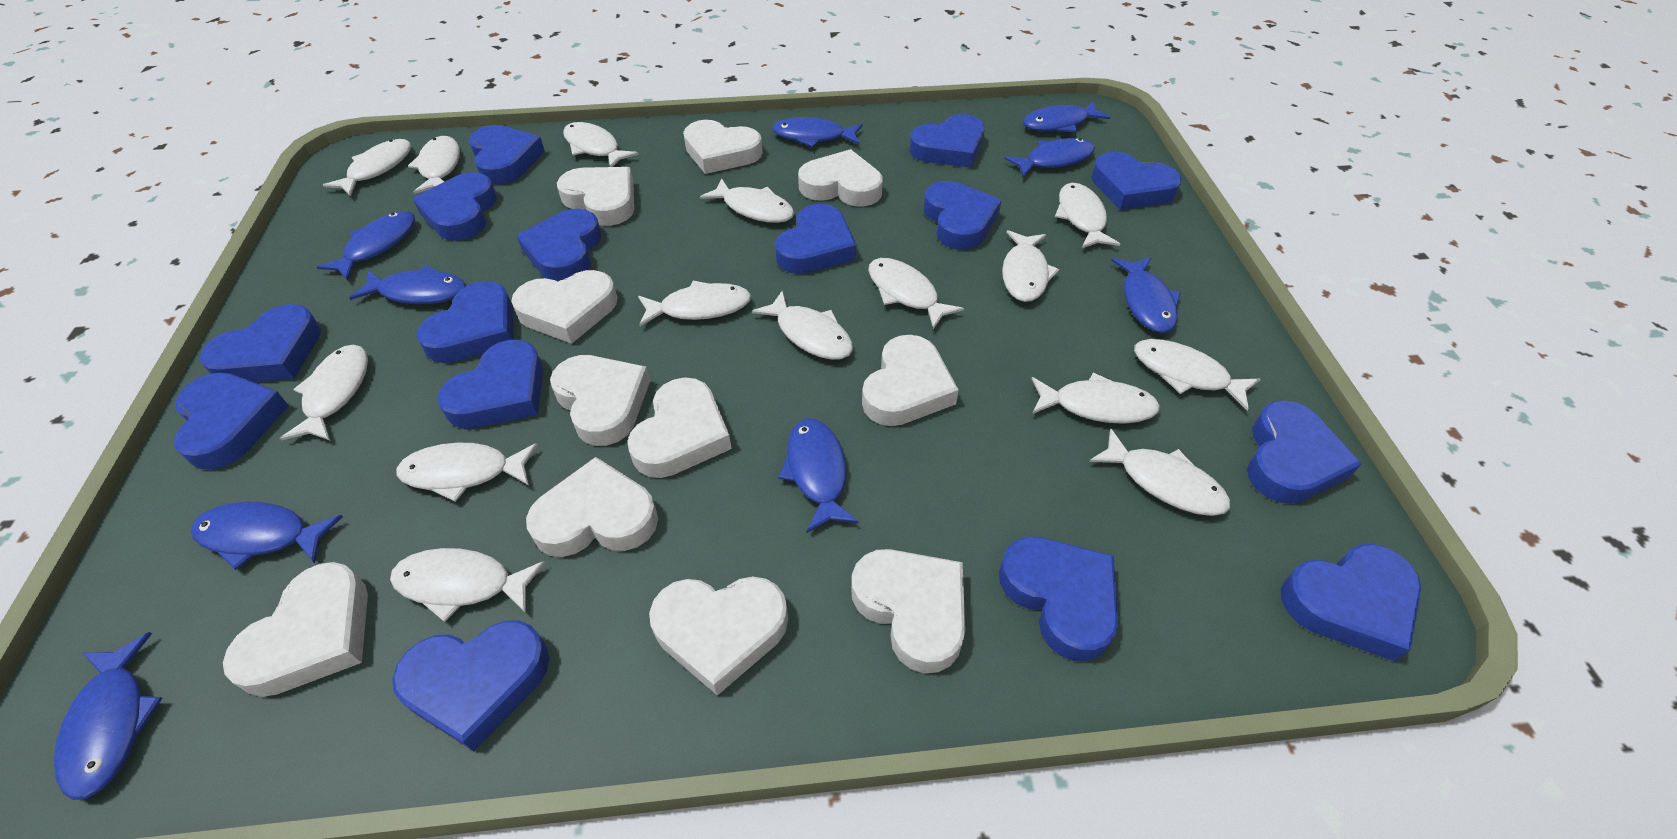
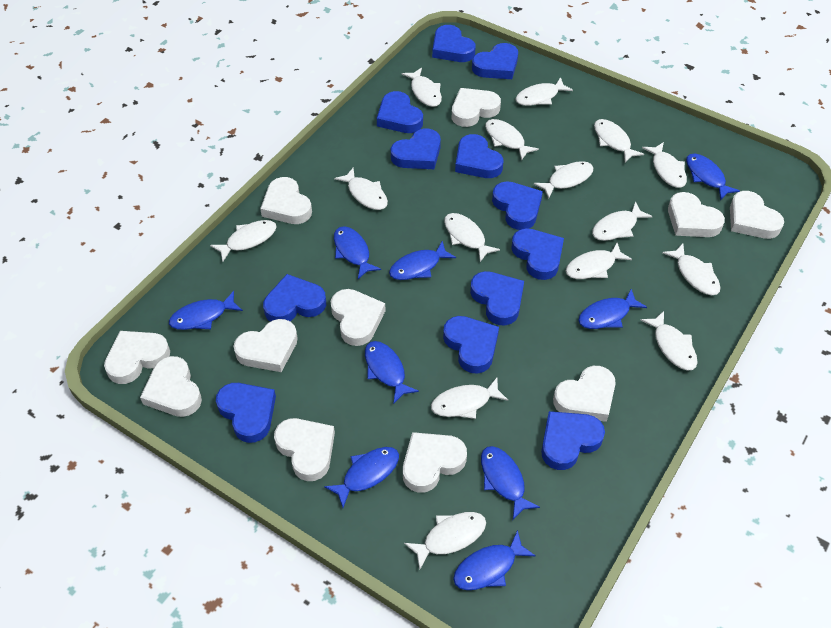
blue heart: [174,373,289,470] [200,304,321,382] [392,621,550,751] [413,172,497,241] [416,281,513,363] [437,340,543,429] [469,125,545,185] [517,209,601,281] [775,204,856,274] [909,114,985,168] [924,181,1002,250] [999,536,1118,661] [1091,152,1182,210] [1247,400,1361,504] [1281,544,1421,661] = 15 -> [216,383,276,443] [263,274,326,322] [377,91,423,133] [391,128,441,169] [432,25,476,62] [443,316,499,374] [455,134,503,178] [470,271,524,325] [472,43,518,79] [492,181,543,230] [511,228,564,280] [541,411,605,470] = 12

